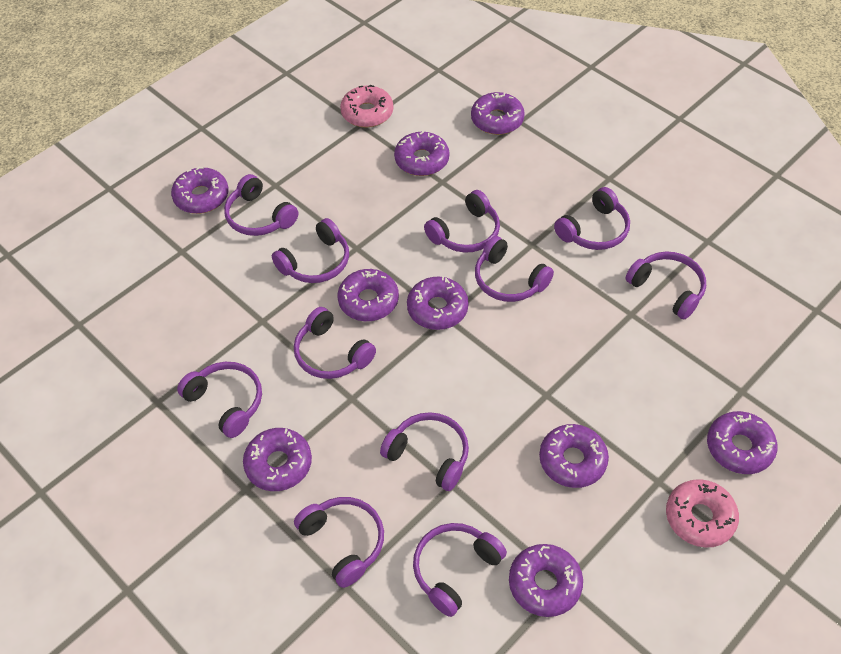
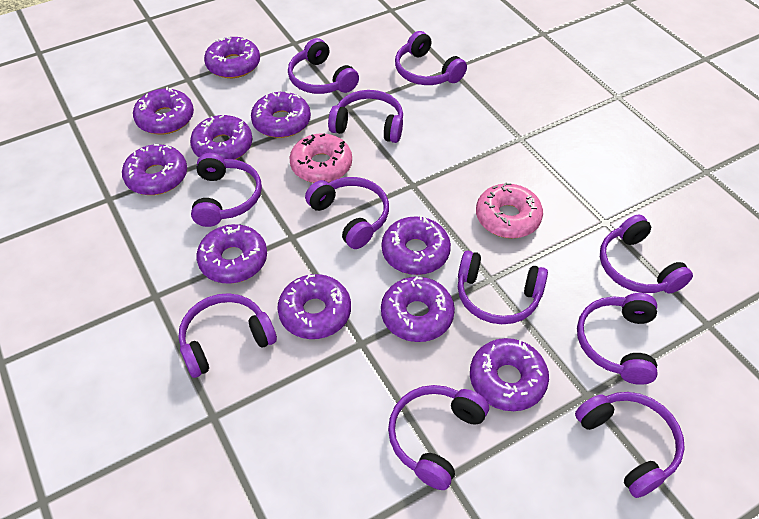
purple donut: [171,167,229,214] [243,428,312,491] [337,269,399,321] [394,131,449,176] [407,276,469,330] [471,92,525,135] [509,544,583,617] [539,424,609,488] [707,411,777,474] = 9 -> [122,144,187,195] [133,87,194,134] [190,115,253,160] [197,224,267,284] [204,37,260,78] [251,91,311,138] [277,274,351,339] [381,277,455,342] [382,216,451,275] [470,338,549,411] = 10

